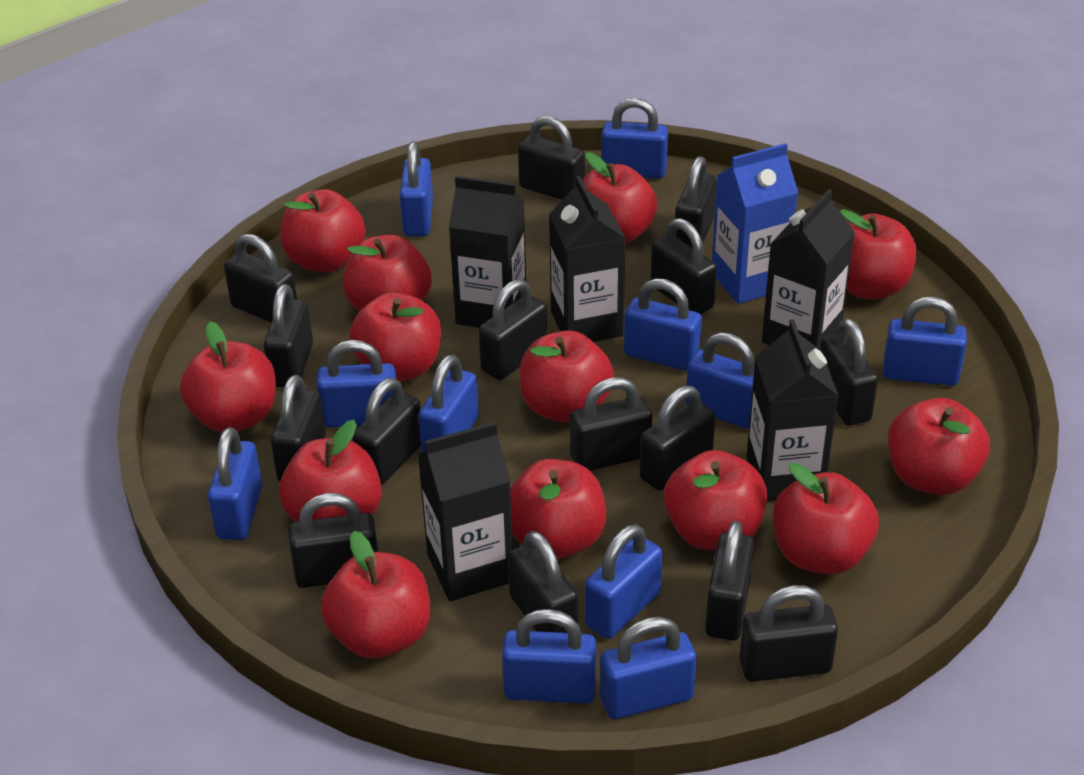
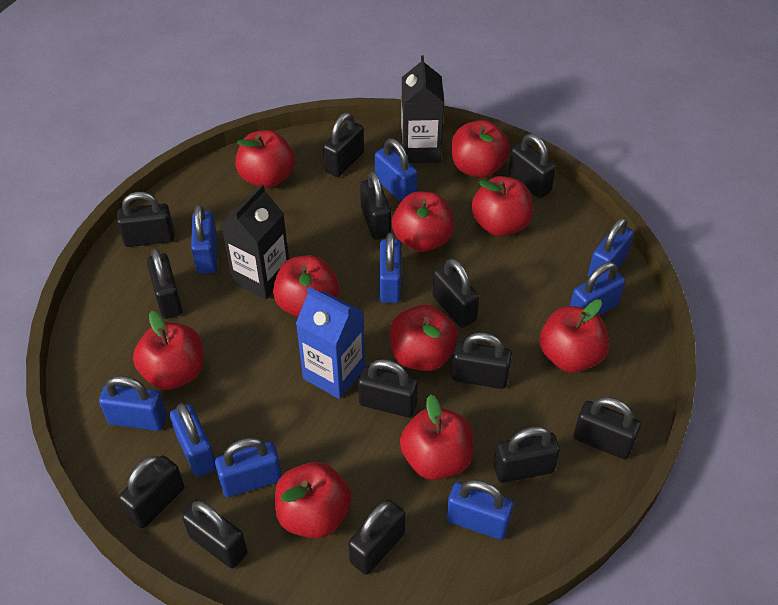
black carton: [418,422,513,601] [449,176,526,328] [549,176,626,342] [746,319,839,502] [762,189,855,349] = 5 -> [221,184,289,299] [401,56,444,163] = 2
black padlock: [224,234,297,322] [264,284,313,387] [271,375,326,481] [288,493,378,588] [352,378,421,486] [479,279,547,380] [508,531,578,633] [518,116,585,200] [570,377,653,471] [640,386,715,491] [650,218,717,314] [675,156,717,248] [705,521,754,641] [739,585,838,682] [820,318,878,425] = 15 -> [117,192,174,247] [119,455,184,529] [147,248,183,319] [182,500,247,569] [323,112,364,177] [348,500,406,575] [358,359,418,418] [360,171,391,240] [433,258,480,328] [451,332,512,389] [494,426,560,483] [508,134,556,198] [573,397,641,459] = 13
blue padlock: [208,427,263,540] [317,340,396,428] [400,142,433,236] [418,354,479,452] [502,609,596,704] [585,524,662,639] [600,617,696,719] [601,98,668,179] [624,278,702,371] [686,332,755,429] [883,297,967,386] = 11 -> [99,376,167,431] [170,403,216,477] [191,204,218,274] [215,438,282,497] [375,138,418,202] [379,233,401,303] [446,480,514,540] [570,262,625,316] [588,217,634,278] = 9
red apple: [180,321,276,433] [279,420,382,522] [280,189,366,273] [321,531,430,659] [343,235,432,311] [349,292,441,382] [510,459,606,559] [520,330,614,423] [582,152,657,245] [664,450,767,550] [773,463,879,575] [840,209,916,299] [888,398,990,495] = 13 -> [133,311,204,390] [235,130,295,188] [273,255,339,317] [275,462,352,539] [389,305,458,371] [392,191,455,252] [400,394,474,480] [451,120,510,178] [471,176,533,236] [540,299,609,373] = 10

